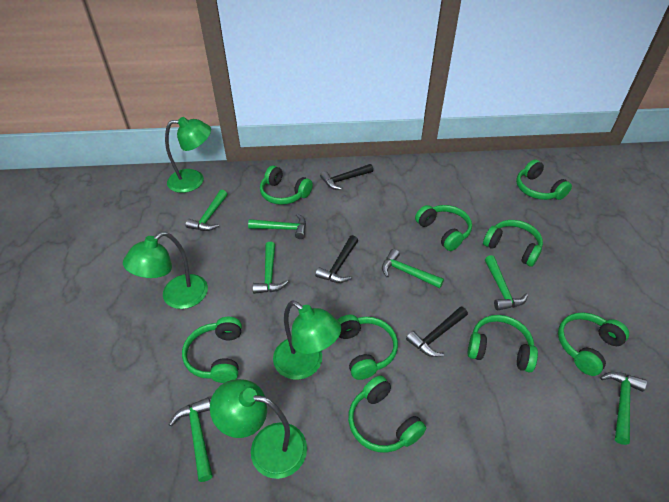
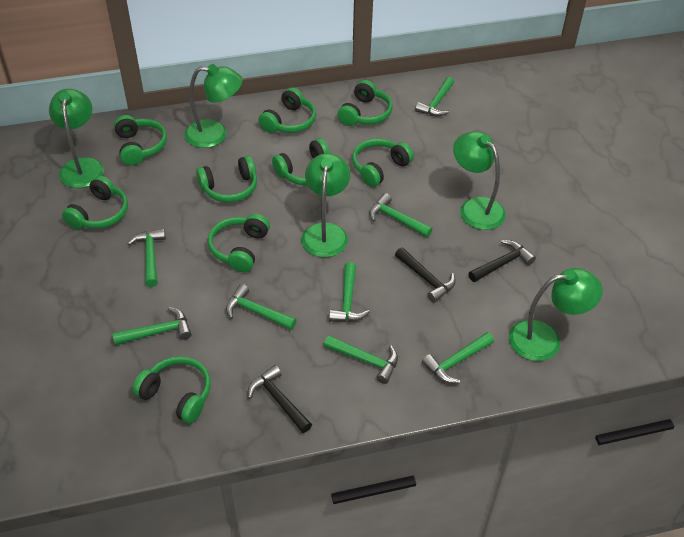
green hammer: [169,397,213,482] [185,190,227,231] [248,213,306,239] [253,242,288,294] [382,249,444,288] [485,255,528,311] [600,372,647,445] = 7 -> [112,307,191,345] [127,228,166,287] [226,284,297,330] [324,335,398,384] [329,262,370,322] [369,193,432,237] [415,77,454,117] [422,332,494,384] = 8
green lamp: [123,232,208,309] [165,117,211,193] [210,379,307,479] [273,300,341,380] = 4 -> [49,89,104,188] [185,64,243,148] [301,153,350,257] [453,131,506,230] [509,268,603,361] = 5

